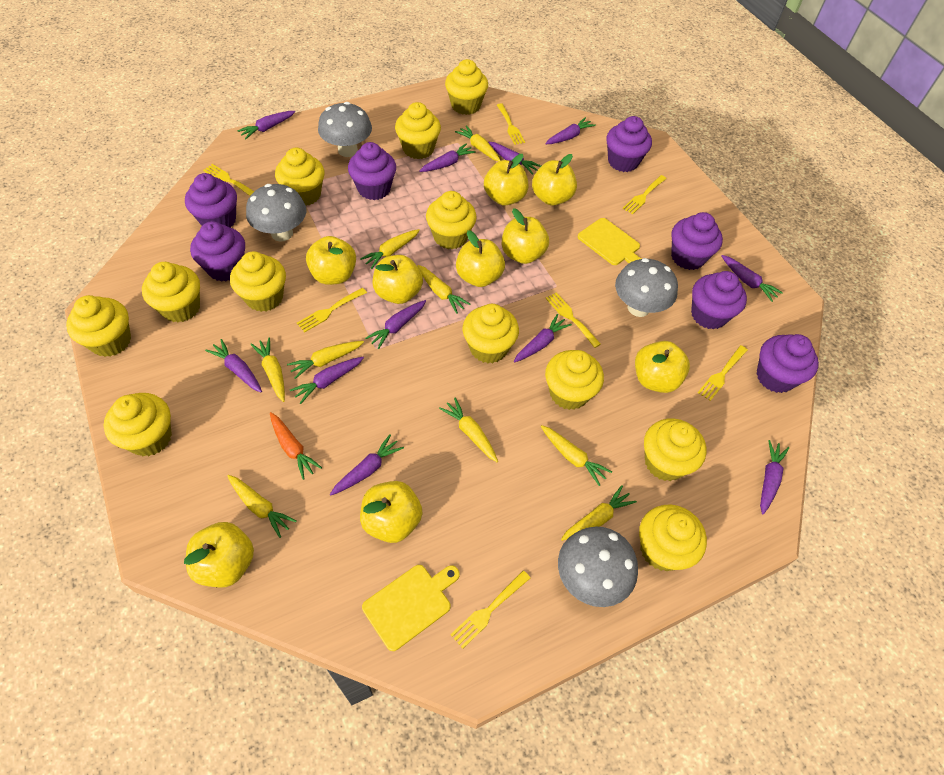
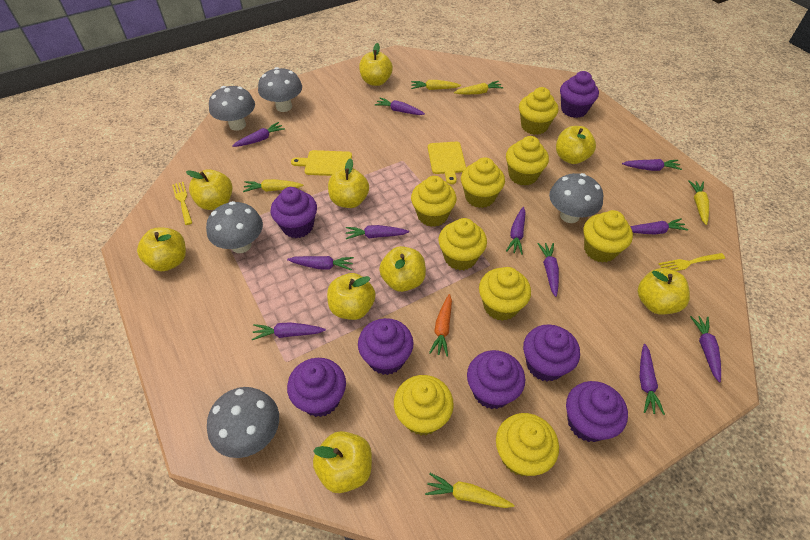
grey mushroom: [246,184,306,241] [318,102,372,157] [558,527,638,607] [615,258,678,317] = 4 -> [206,201,263,253] [207,387,279,458] [209,86,255,131] [258,67,302,112] [549,173,603,223] = 5
yellow carrot: [227,475,297,538] [250,337,285,402] [287,341,364,379] [360,229,420,269] [417,265,471,314] [439,398,498,462] [455,125,501,161] [541,425,612,486] [561,485,637,541] = 9 -> [243,179,304,192] [411,80,461,90] [425,473,514,508] [454,81,503,94] [688,180,709,225] = 5
yellow cupcake: [66,295,131,357] [104,393,172,456] [142,262,200,322] [230,251,286,312] [275,148,325,205] [395,102,441,159] [426,191,477,249] [445,59,488,115] [463,304,519,363] [545,350,604,410] [639,505,707,571] [644,418,706,481] = 12 -> [394,375,454,435] [411,176,456,227] [438,218,487,270] [461,157,505,208] [479,267,531,321] [496,413,559,476] [506,136,549,186] [519,87,558,135] [584,210,633,263] = 9
yellow fork: [203,164,254,196] [297,288,367,332] [450,570,530,649] [497,103,525,145] [545,292,601,348] [622,175,667,214] [698,345,748,401] = 7 -> [172,182,192,225] [659,253,725,271] = 2

